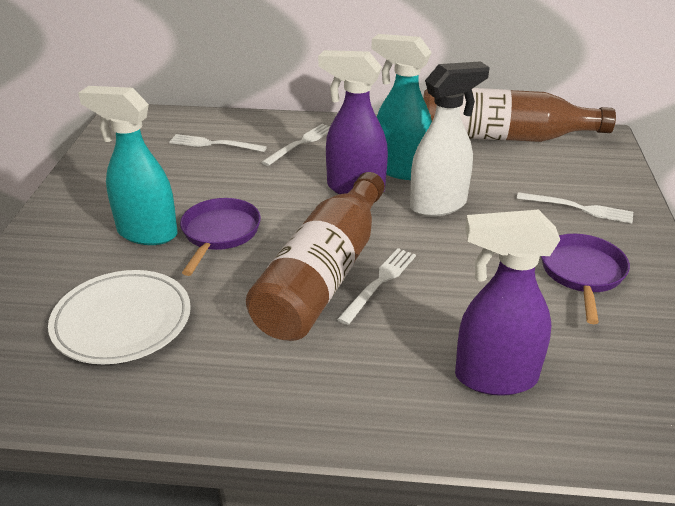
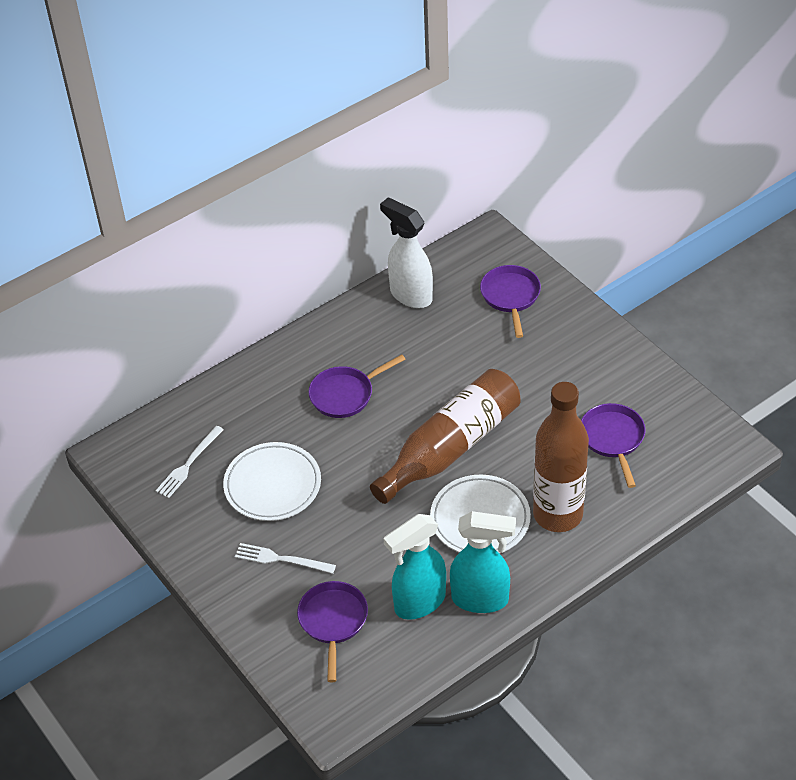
purple pan: [180,198,261,276] [541,234,630,324] = 2 -> [297,581,368,682] [309,354,406,418] [480,265,541,338] [581,403,646,488] = 4
purple spray bottle: [318,50,388,194] [455,210,560,396] = 2 -> none = 0
white fork: [169,134,267,152] [262,124,330,166] [337,248,416,325] [516,192,633,223] = 4 -> [156,426,224,498] [235,543,336,574] = 2
white plate: [48,270,191,364] = 1 -> [223,442,321,521] [430,475,531,553] = 2

